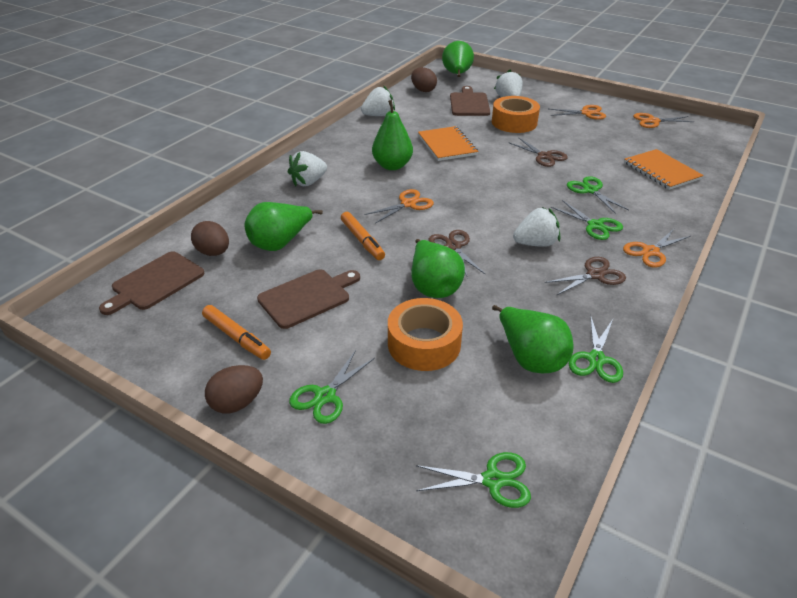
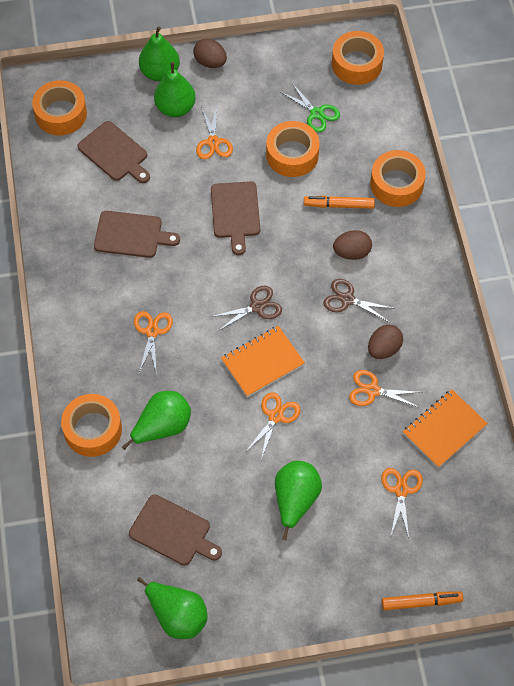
brown cutting board: [99,251,205,315] [257,269,360,329] [450,86,490,116] = 3 -> [77,121,150,183] [94,211,180,258] [129,494,222,565] [211,181,260,255] = 4
brown scissors: [428,230,486,276] [508,137,568,167] [544,257,626,296] = 3 -> [211,285,282,331] [323,279,393,322] = 2
green scissors: [289,350,375,424] [416,452,531,508] [551,200,623,240] [567,176,629,214] [569,315,623,383] = 5 -> [281,82,340,132] = 1
orange scissors: [365,189,434,224] [549,105,606,120] [623,229,690,268] [633,113,694,128] = 4 -> [134,311,173,375] [196,106,233,159] [246,392,301,460] [349,370,421,408] [381,468,423,538] = 5
orange tape: [388,298,463,371] [492,96,540,133] = 2 -> [32,80,87,135] [61,394,122,457] [266,121,320,177] [332,31,384,85] [370,150,426,207] = 5
white strawberry: [288,151,327,186] [361,85,395,116] [494,70,523,97] [513,207,560,247] = 4 -> none = 0

